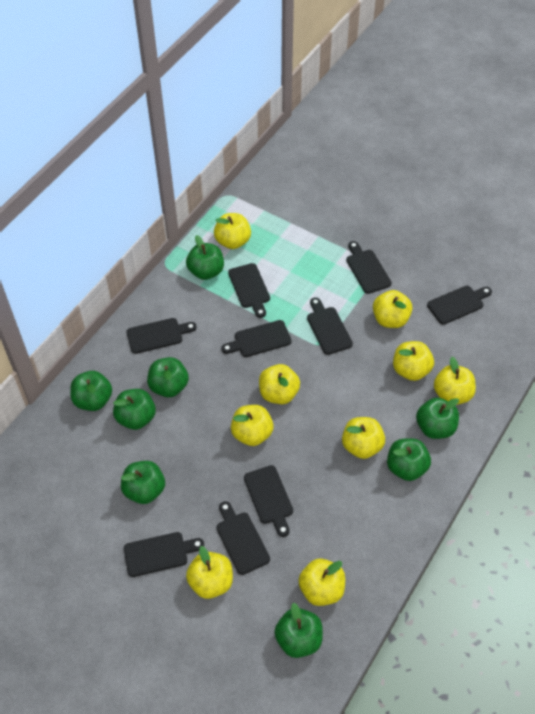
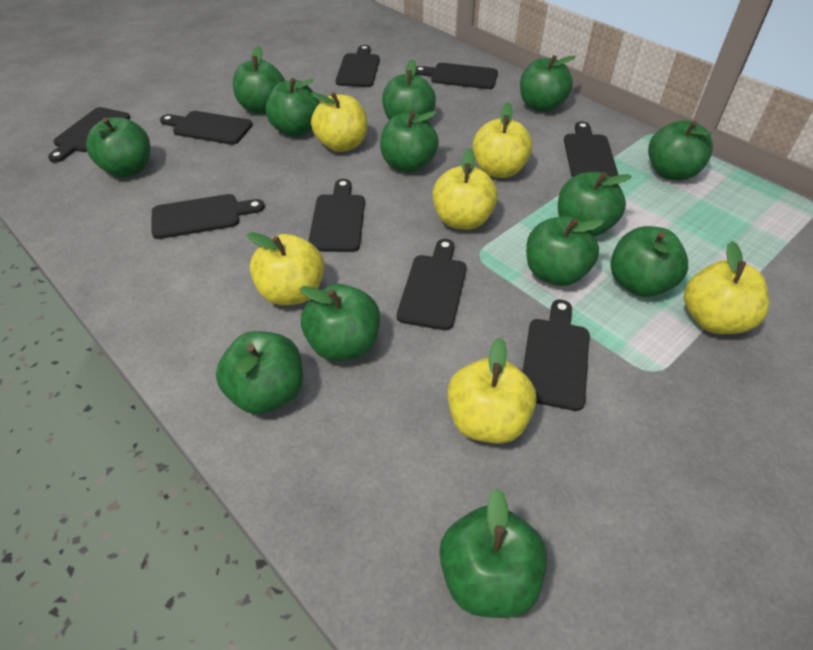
green apple: [70,371,112,411] [113,389,156,430] [121,461,165,504] [147,357,189,397] [186,235,224,280] [274,603,323,658] [387,438,431,481] [416,398,459,439] = 8 -> [86,117,151,177] [216,331,303,414] [233,46,285,114] [265,78,320,137] [300,284,380,361] [380,111,439,173] [382,59,436,120] [439,488,547,618] [520,55,576,112] [526,216,604,286] [558,172,632,236] [610,226,688,297] [648,120,713,181] = 13
yellow apple: [186,546,233,599] [214,213,251,249] [231,405,274,446] [259,364,300,404] [298,559,345,606] [342,417,385,459] [373,290,413,328] [393,341,434,381] [434,357,476,405] = 9 -> [247,232,324,305] [311,92,367,152] [432,148,498,230] [448,337,536,444] [472,102,532,178] [684,241,769,334] = 6

